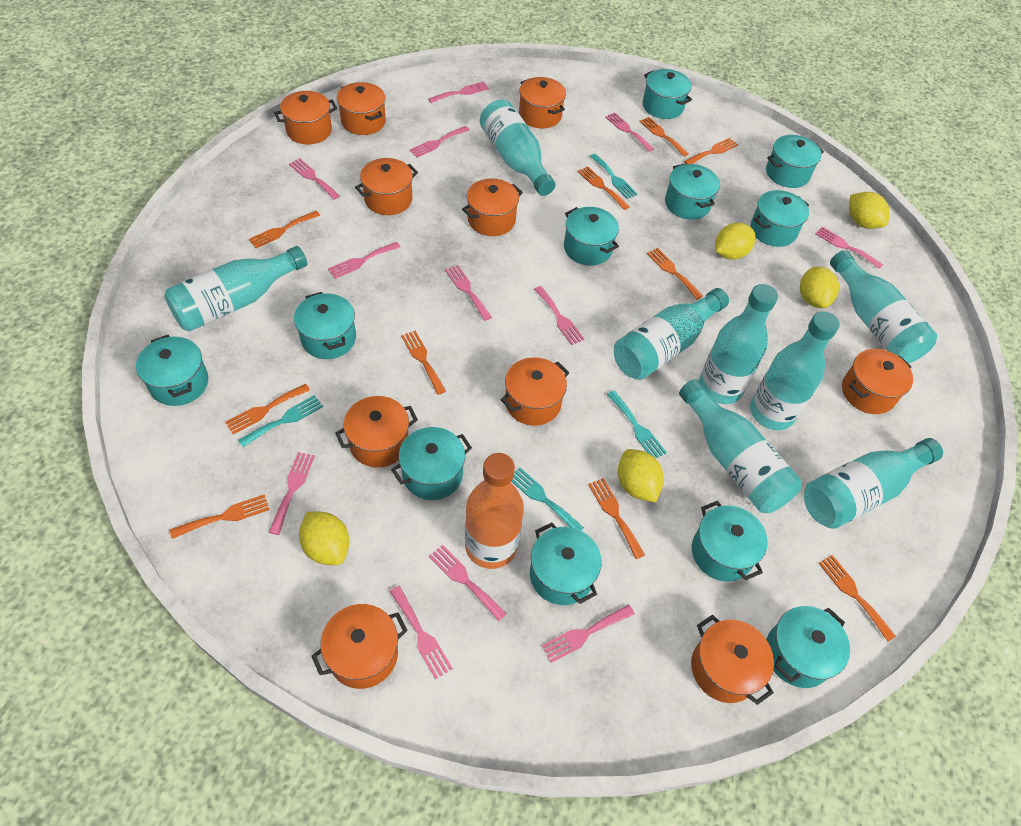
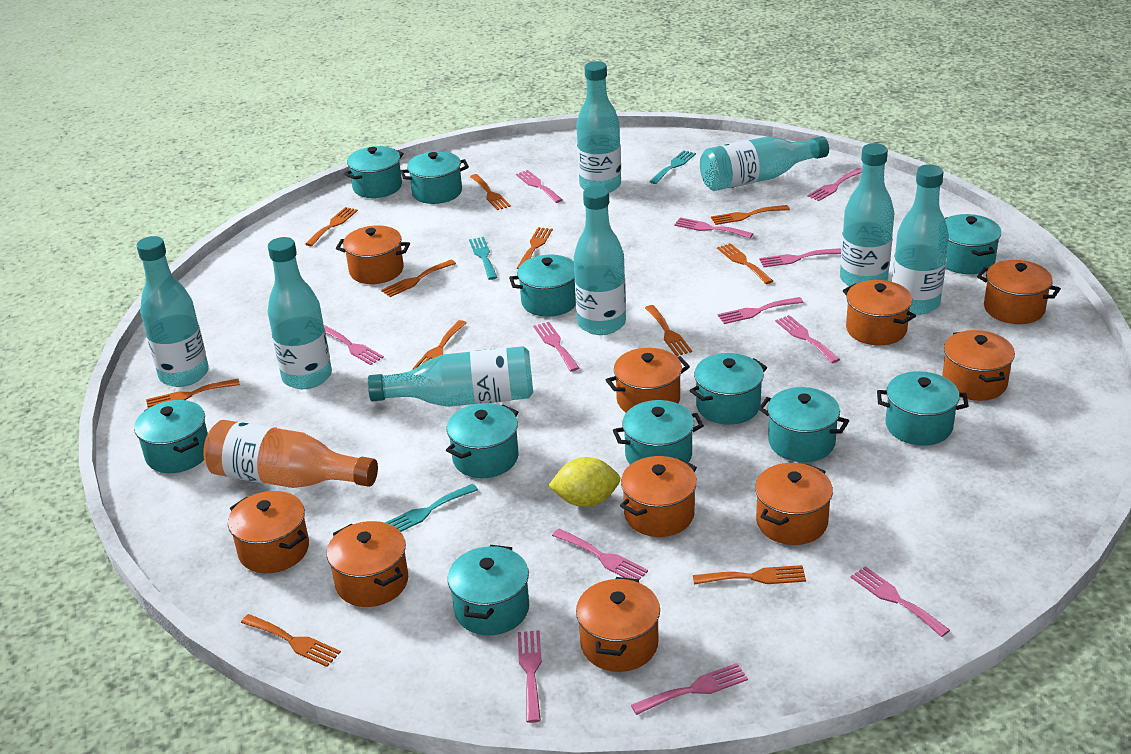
orange fork: [170,494,269,539] [225,384,310,434] [249,211,320,248] [401,331,446,395] [578,166,630,210] [588,478,645,559] [639,117,689,157] [647,248,703,300] [684,138,738,164] [819,555,896,642] = 10 -> [146,379,240,408] [241,614,341,667] [305,207,358,246] [381,260,456,297] [413,320,466,369] [470,174,511,210] [517,227,553,269] [645,305,692,356] [693,565,806,585] [711,205,790,225] [717,243,773,284] = 11
turquoise fork: [238,395,323,447] [511,468,584,531] [590,154,638,199] [607,391,667,459] = 4 -> [385,484,478,532] [469,237,497,280] [649,150,696,184] = 3
yellow lemon: [299,512,349,565] [618,449,664,502] [715,223,755,259] [800,267,839,308] [849,192,889,229] = 5 -> [548,457,620,507] = 1

